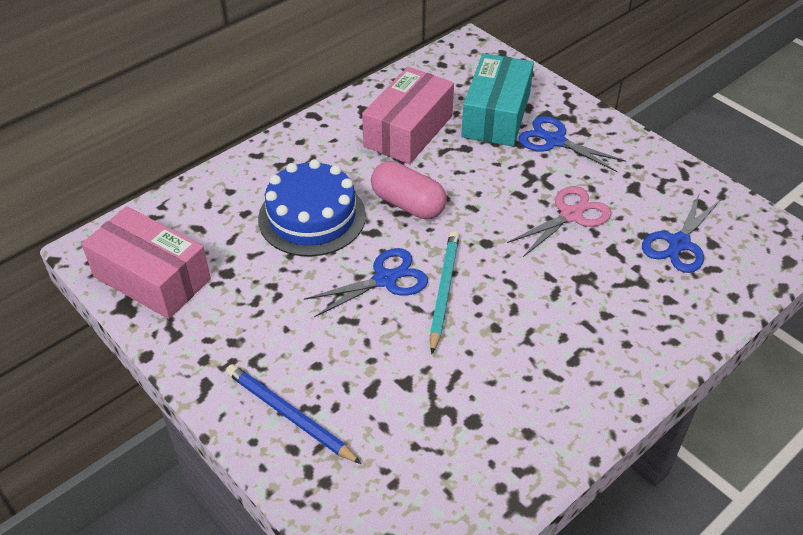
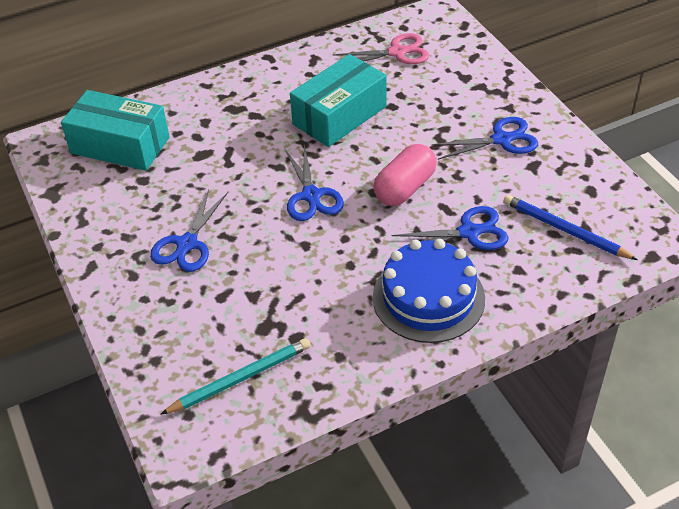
blue scissors: [304,248,428,317] [519,116,626,172] [642,192,720,273] = 3 -> [150,189,228,272] [285,145,344,221] [391,206,509,250] [431,117,538,160] = 4
pink box: [82,206,211,319] [362,67,454,164] = 2 -> none = 0
turquoise box: [461,53,534,146] = 1 -> [61,90,170,171] [290,54,387,147] = 2

